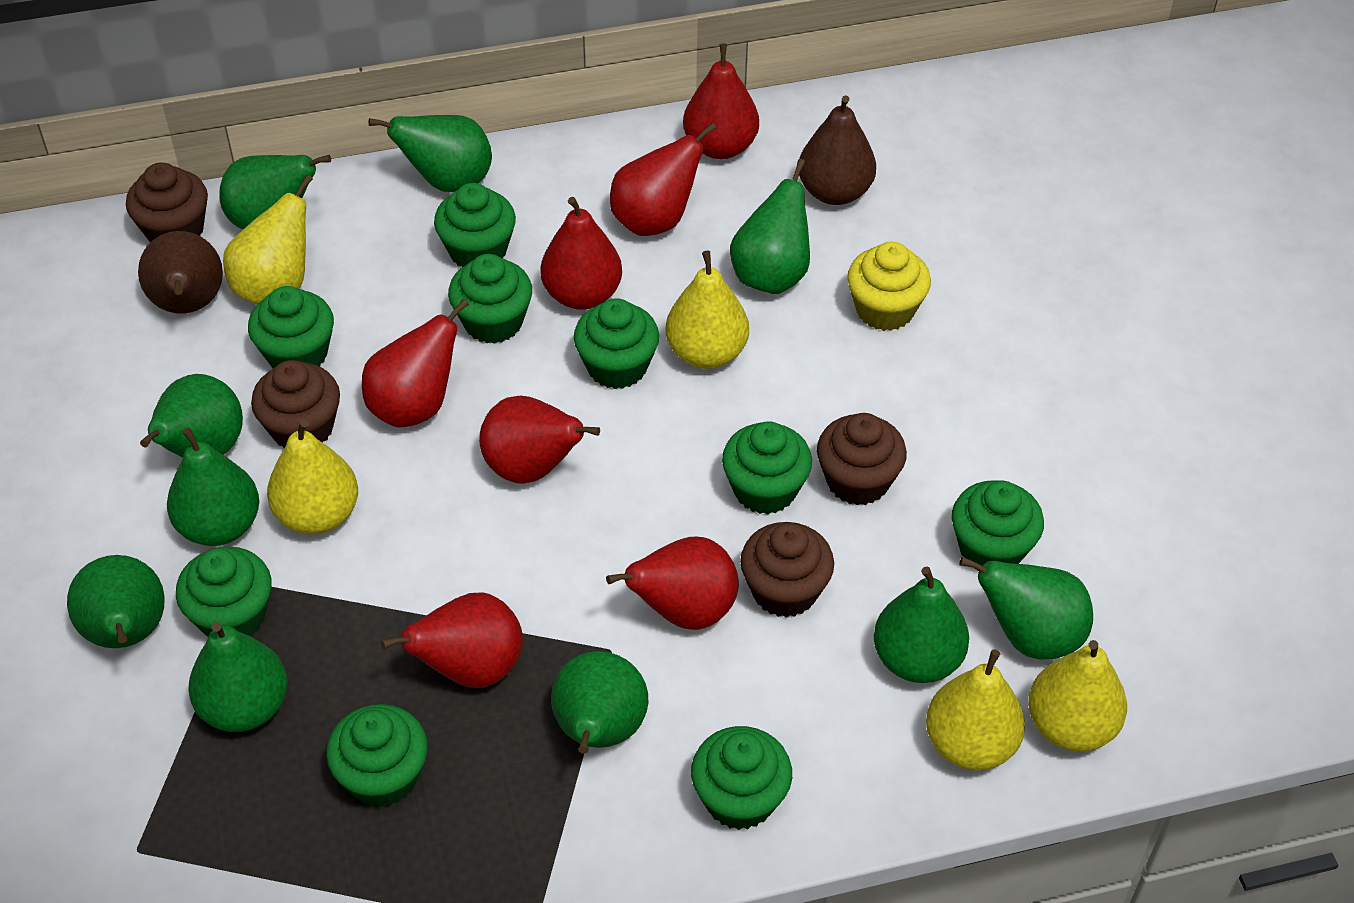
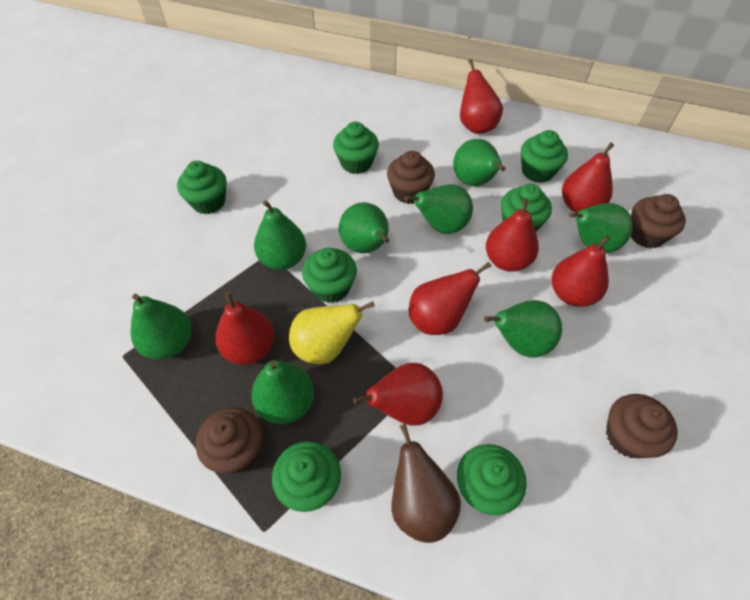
brown pear: [138,231,223,314] [799,95,876,205] = 2 -> [391,423,461,543] = 1
green cupcake: [176,547,272,637] [248,286,334,368] [326,704,428,807] [434,183,516,267] [448,254,532,344] [574,298,659,389] [691,726,792,830] [722,421,812,514] [952,480,1044,571] = 9 -> [177,161,227,214] [272,441,341,512] [302,248,357,303] [333,122,379,174] [457,444,527,515] [501,184,552,231] [521,130,568,183] = 7
green pear: [67,555,164,648] [140,374,243,457] [167,428,259,546] [188,622,287,732] [219,155,331,229] [369,115,492,192] [551,651,648,754] [730,159,810,294] [874,567,969,683] [959,557,1093,660] = 10 -> [130,294,191,360] [252,360,314,424] [254,200,306,270] [339,202,390,253] [405,184,473,234] [453,139,506,186] [484,300,562,358] [569,203,633,253] = 8
yellow cupcake: [847,242,931,331] = 1 -> none = 0
yellow pear: [223,175,313,304] [267,420,358,534] [666,251,749,369] [926,649,1025,770] [1028,640,1127,752] = 5 -> [289,301,375,364] = 1

